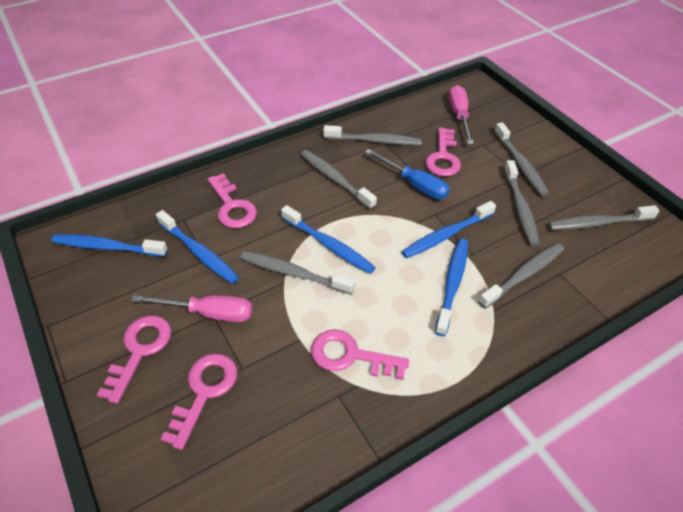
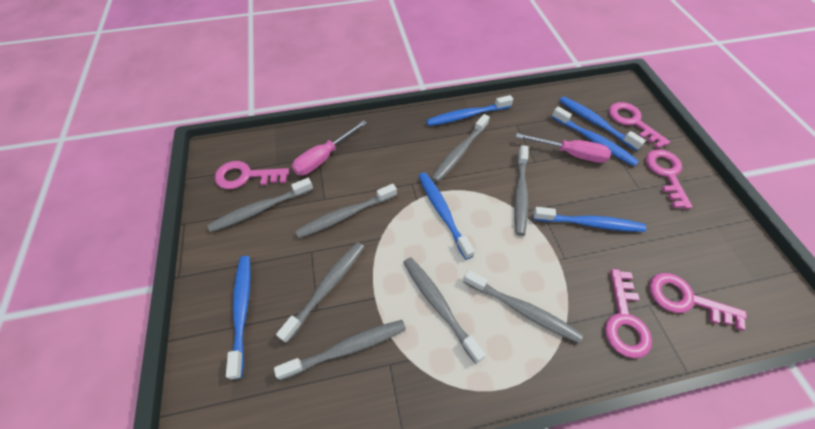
blue screwdriver: [365,149,450,199] = 1 -> none = 0
blue toothbrush: [51,234,168,257] [156,210,239,284] [281,205,376,274] [401,201,496,258] [435,239,468,336] = 5 -> [226,256,251,379] [419,172,475,260] [426,95,513,126] [533,207,646,232] [552,106,639,166] [559,96,646,151] = 6
grey toothbrush: [240,251,355,294] [301,150,377,210] [323,125,422,146] [478,243,564,309] [494,122,549,196] [504,160,540,246] [548,205,660,230] = 7 -> [207,178,313,232] [274,320,406,380] [276,242,364,343] [295,184,397,238] [403,257,486,364] [431,114,490,183] [463,270,583,343] [514,145,528,236] = 8

